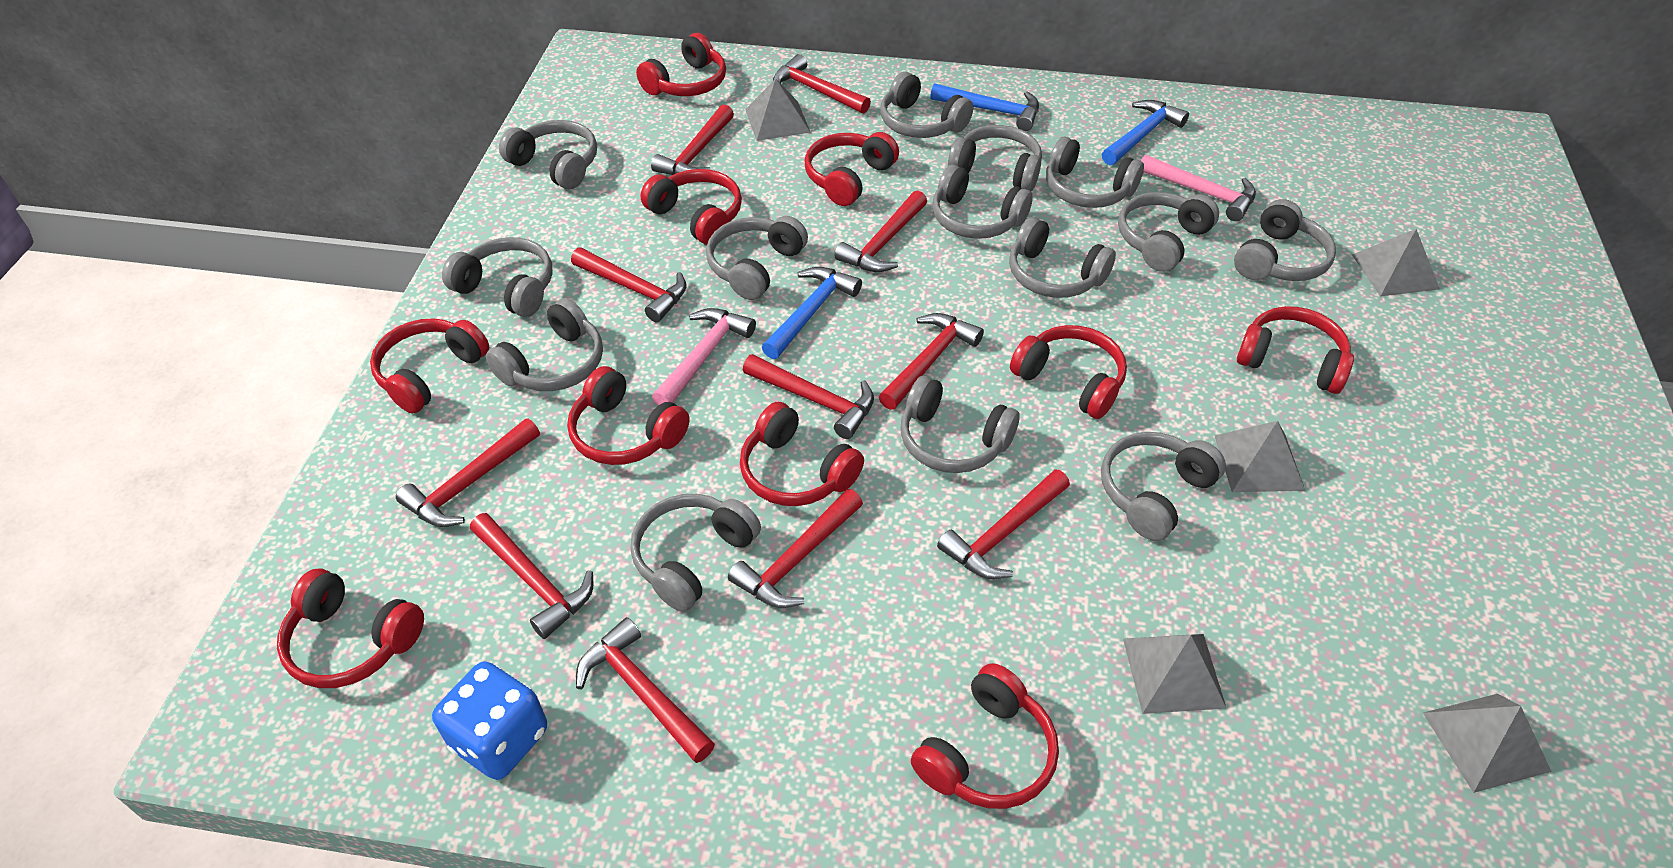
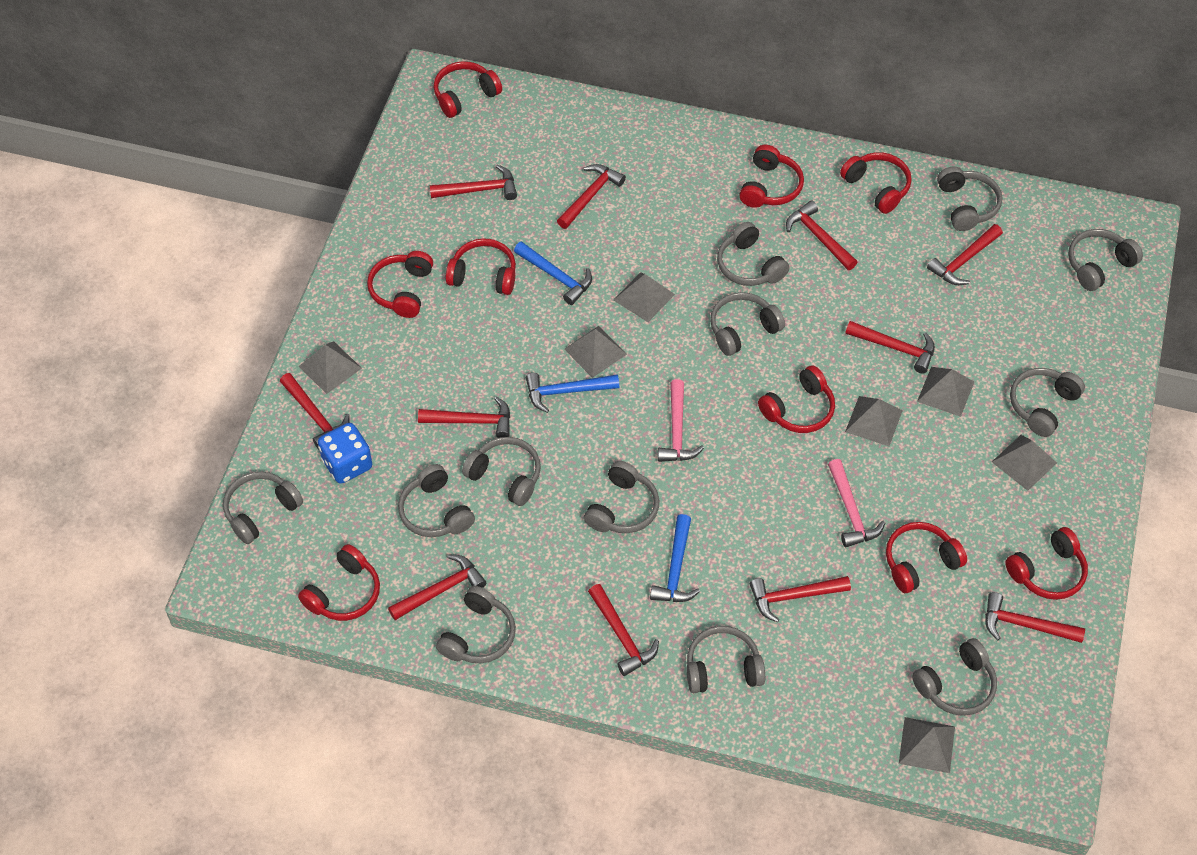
grey headphones: [442,237,553,317] [486,298,603,391] [499,120,597,189] [630,494,761,612] [706,216,808,300] [881,72,973,138] [900,376,1020,473] [932,164,1033,239] [948,125,1042,191] [1009,217,1116,298] [1046,137,1144,208] [1101,432,1226,541] [1118,192,1219,272] [1234,199,1336,281] = 14 -> [223,472,303,544] [398,464,475,537] [436,586,516,663] [462,437,541,506] [584,461,659,533] [687,626,765,693] [710,292,785,356] [717,222,789,286] [912,638,997,716] [937,166,1002,231] [1010,368,1085,437] [1068,229,1143,291] = 12
grey pyramid: [745,78,811,141] [1123,634,1227,714] [1215,421,1305,492] [1352,229,1440,296] [1423,694,1552,793] = 5 -> [299,341,362,394] [564,326,627,378] [614,272,675,322] [845,396,903,446] [899,717,955,773] [917,367,974,417] [992,435,1057,491] = 7
red headphones: [277,568,424,688] [370,318,489,414] [567,366,689,465] [636,33,726,96] [641,169,742,245] [740,402,864,506] [805,132,899,206] [911,663,1059,809] [1010,325,1127,419] [1237,306,1354,394] = 10 -> [298,544,380,621] [367,251,433,318] [433,61,502,118] [446,238,516,295] [739,145,804,208] [758,365,835,433] [840,152,912,214] [886,522,967,593] [1005,527,1088,600] = 9

